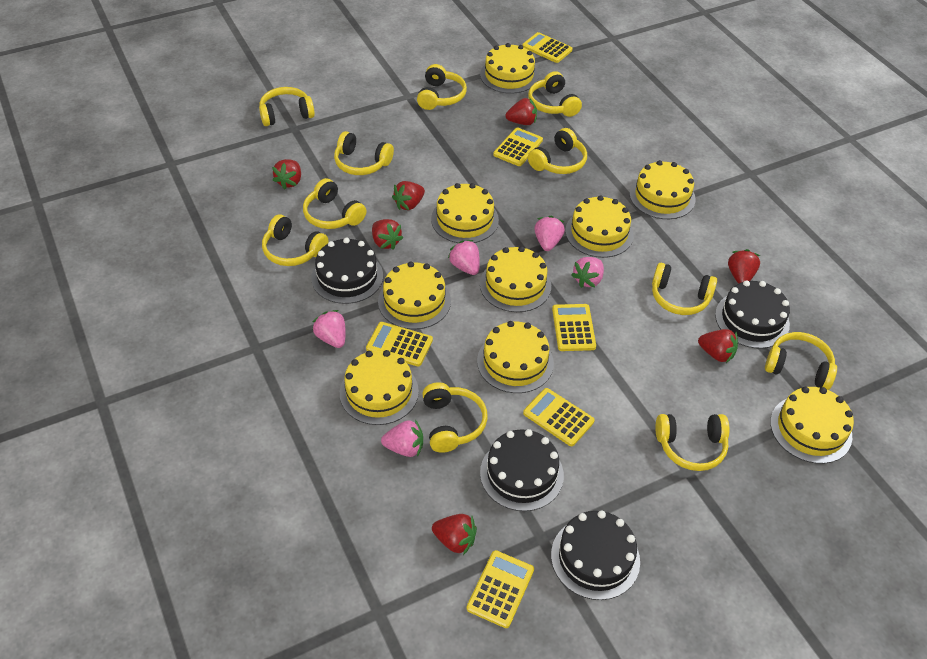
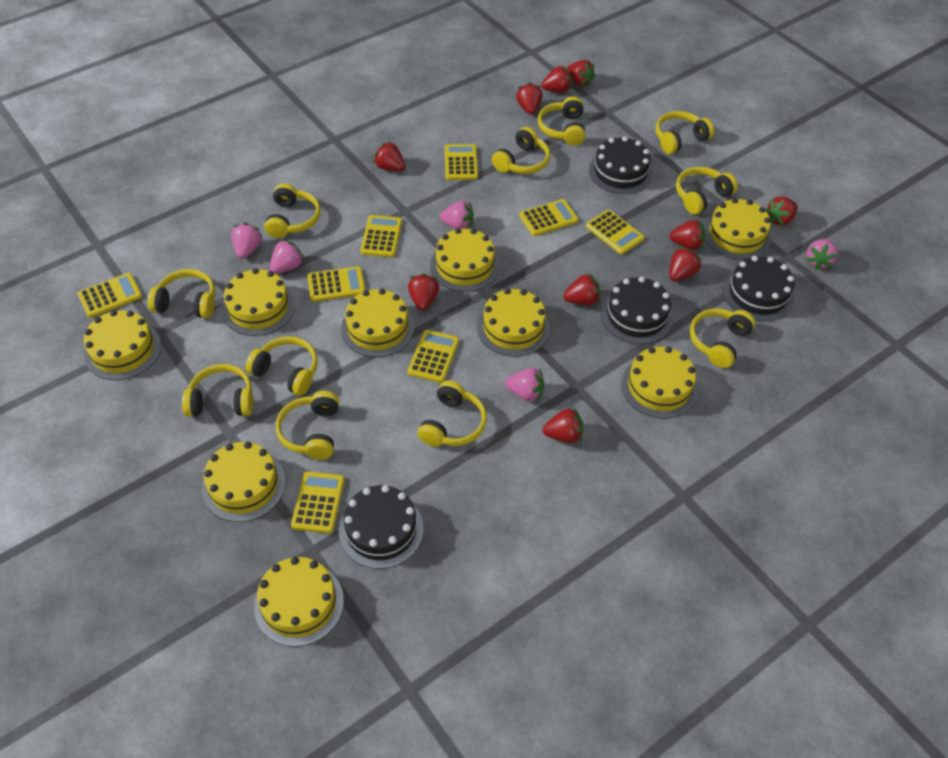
red strawberry: [272,159,301,189] [372,219,403,250] [392,181,425,210] [432,514,477,555] [506,98,537,125] [698,329,738,363] [728,249,760,284] = 7 -> [373,141,405,172] [408,274,439,311] [516,83,543,114] [541,66,572,93] [543,407,584,443] [563,273,600,305] [567,60,595,87] [669,220,706,250] [669,247,702,281] [765,196,798,226] = 10
yellow calculator: [366,322,433,366] [467,550,534,628] [493,127,543,166] [522,32,573,63] [523,388,595,446] [552,304,596,351] = 6 -> [77,273,142,318] [291,472,345,533] [307,266,365,302] [360,215,402,257] [407,330,459,383] [445,144,478,180] [519,199,578,236] [586,210,645,255] = 8

